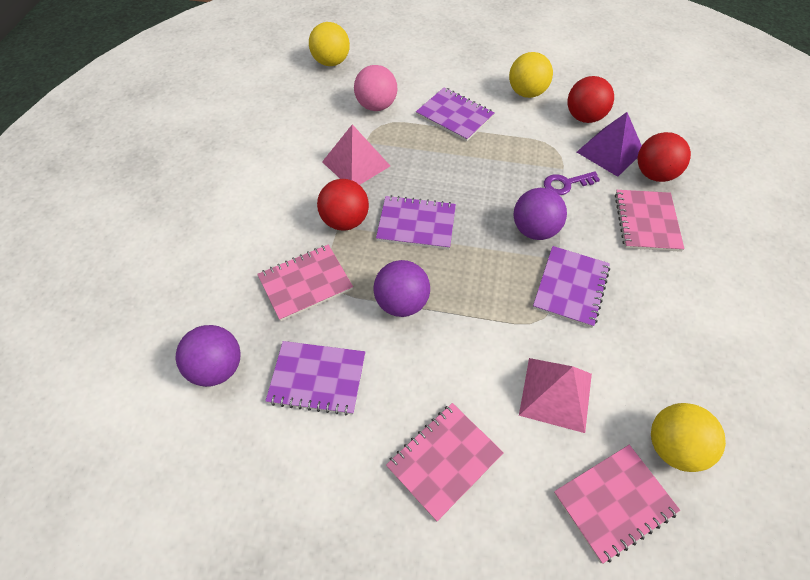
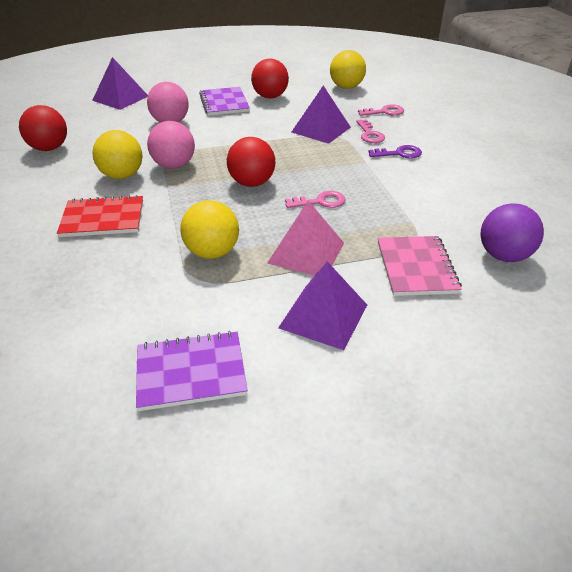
pink ball: [354,65,397,111] = 1 -> [147,82,189,123] [147,121,195,169] = 2
pink key: none = 0 -> [285,191,346,208] [356,119,385,143] [358,104,404,116] = 3
pink notebook: [257,244,353,321] [386,403,504,522] [554,445,680,564] [615,190,684,252] = 4 -> [378,236,462,296] = 1
pink pyramid: [322,124,390,185] [519,358,592,433] = 2 -> [267,201,344,276] = 1
purple ball: [176,325,241,387] [374,260,430,317] [513,188,567,240] = 3 -> [480,203,544,262] = 1
purple notebook: [266,341,365,416] [376,195,456,250] [416,87,495,142] [533,246,610,328] = 4 -> [136,331,248,411] [199,87,250,116] = 2
purple pyramid: [577,112,642,177] = 1 -> [92,57,148,110] [278,261,367,350] [292,86,351,144] = 3
red notebook: none = 0 -> [57,195,143,237] = 1

